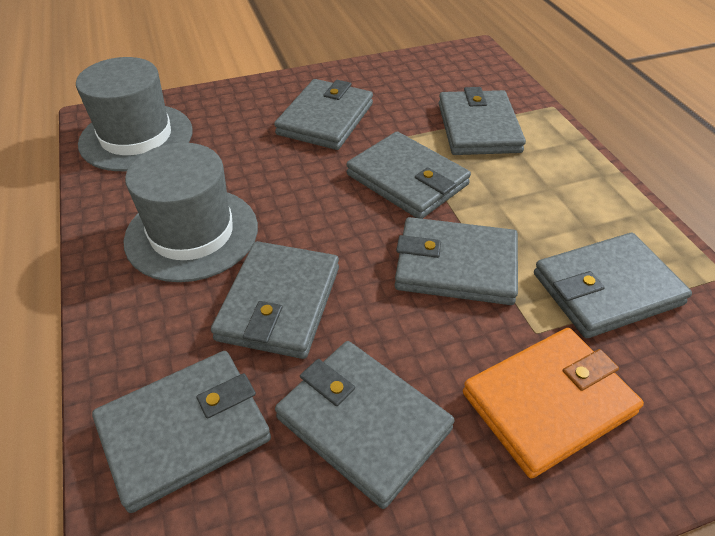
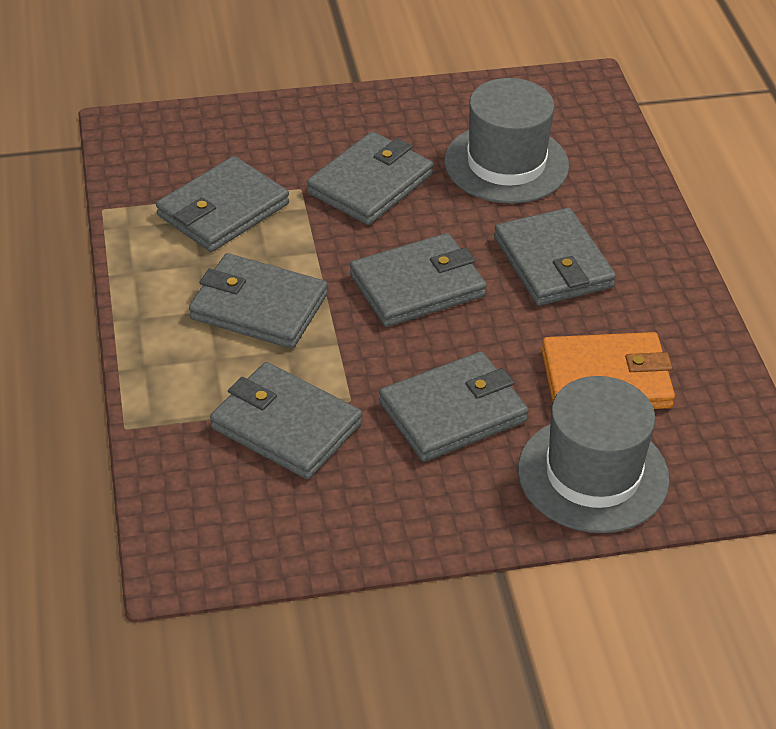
grey wallet: [92,351,271,513] [211,241,339,359] [274,79,373,150] [275,341,455,509] [346,132,471,219] [395,217,518,305] [438,87,526,155] [534,233,692,338] = 8 -> [156,156,289,252] [189,253,328,349] [210,362,362,479] [307,131,433,225] [350,233,487,327] [379,352,528,462] [494,208,616,306] = 7

